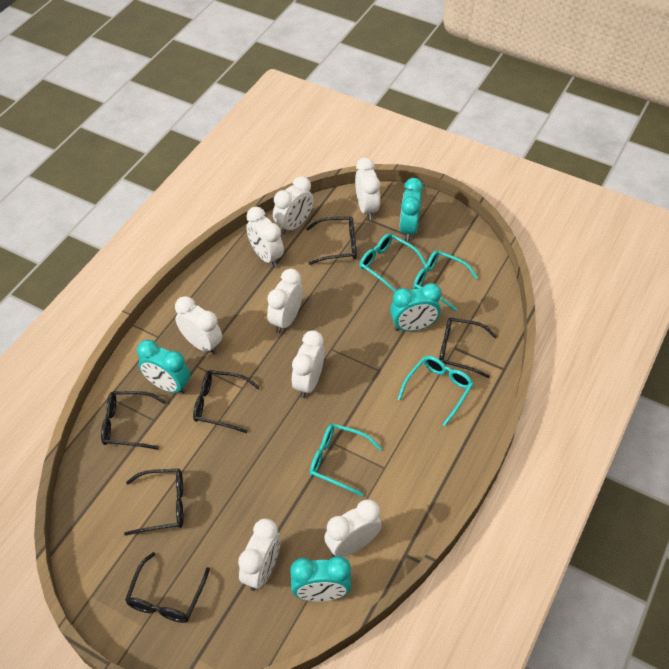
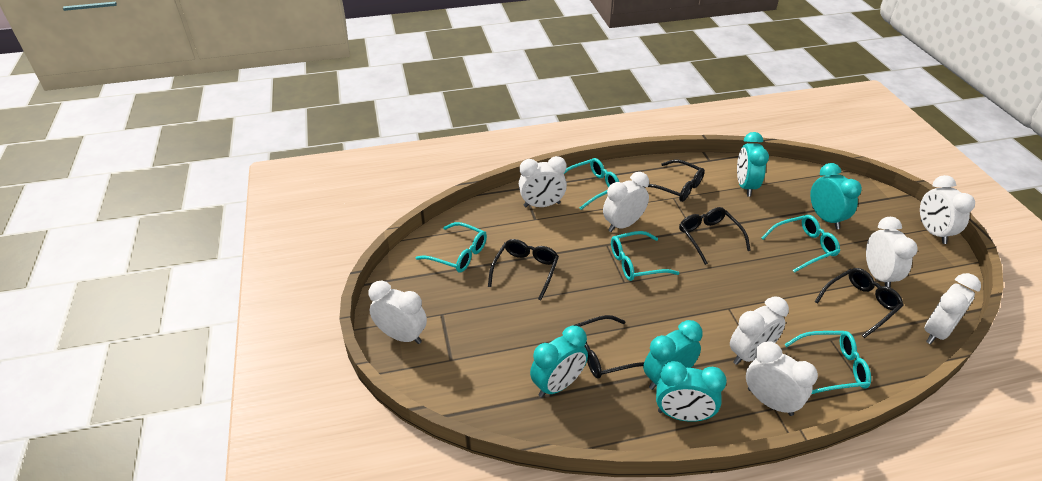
black glasses: [101,391,167,450] [124,469,183,536] [125,552,210,623] [193,370,260,433] [306,217,357,265] [439,317,497,378] = 6 -> [488,239,559,301] [574,315,644,379] [644,160,705,202] [679,207,751,265] [815,268,904,338] = 5
turquoise clock: [137,340,190,394] [290,556,351,601] [390,283,441,331] [399,178,423,241] = 4 -> [530,326,588,398] [643,320,703,390] [656,361,727,422] [737,132,769,197] [810,163,862,229] = 5
turquoise glasses: [310,424,382,496] [360,233,427,293] [397,356,473,426] [413,250,478,311] = 4 -> [416,222,487,273] [564,158,619,210] [611,231,679,281] [762,215,840,273] [784,331,871,394] = 5

